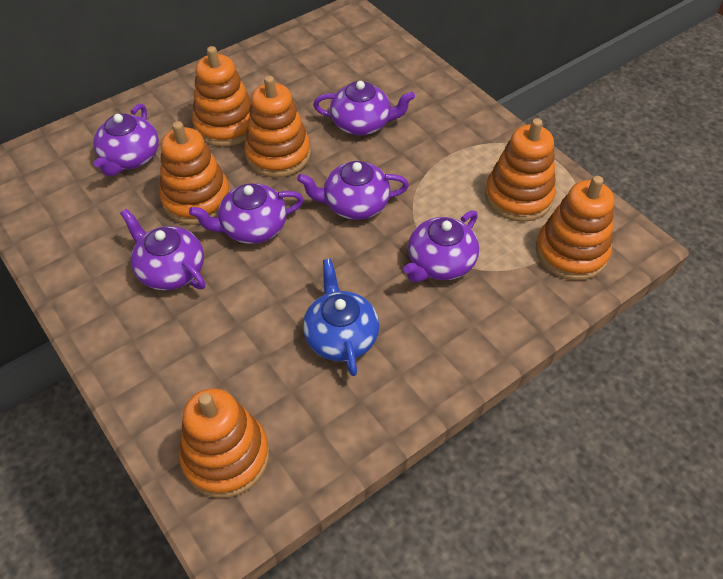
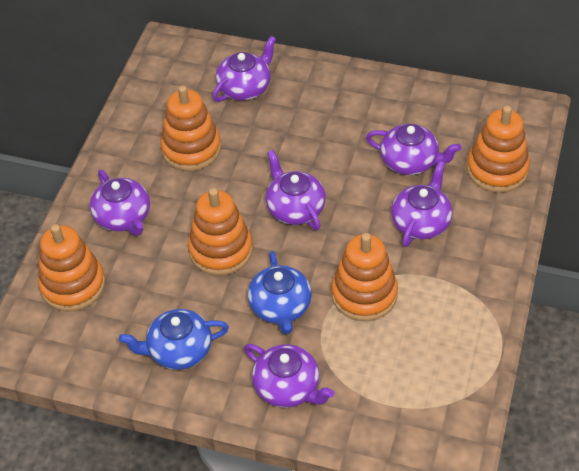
blue teapot: [303,259,379,376] = 1 -> [119,309,229,370] [248,251,312,334] = 2
orange stacking toy: [160,121,230,225] [179,388,269,498] [192,46,252,147] [244,76,311,178] [485,118,556,222] [536,176,614,281] = 6 -> [38,224,105,311] [160,85,221,171] [188,188,253,276] [331,233,398,321] [467,106,530,193] = 5

